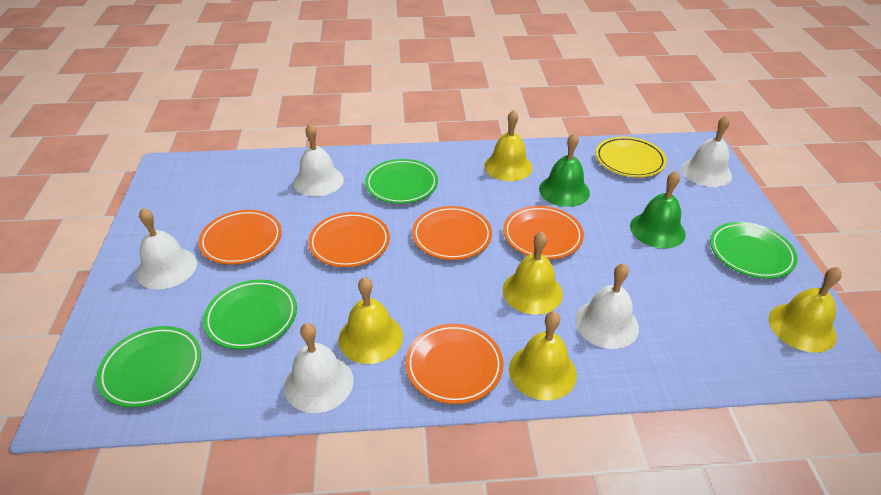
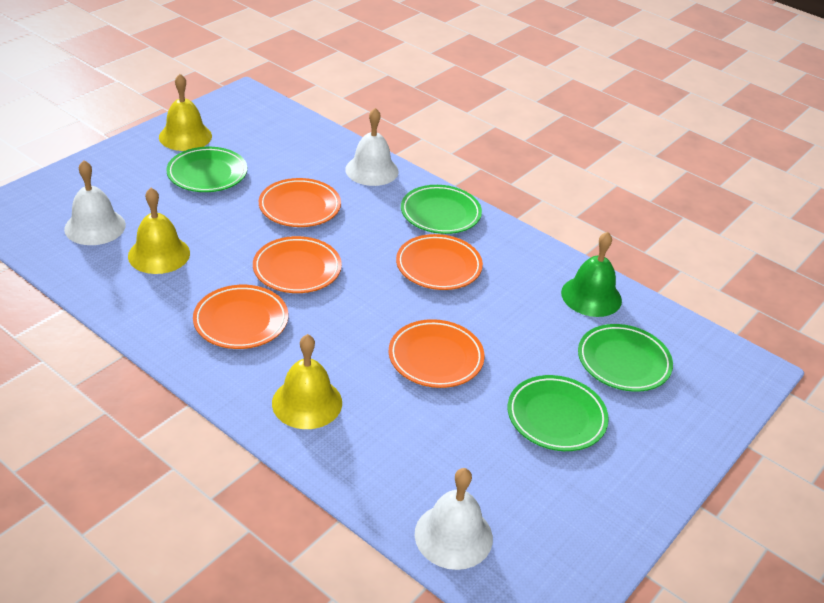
green bell: [539,133,590,207] [630,171,686,248] = 2 -> [561,232,622,317] = 1
white bell: [136,208,197,289] [284,323,354,413] [294,124,344,197] [575,263,639,349] [681,115,732,187] = 5 -> [64,160,126,245] [345,108,399,186] [415,468,493,570] = 3
yellow bell: [338,277,403,364] [484,110,533,181] [503,231,563,315] [509,311,577,400] [769,267,842,353] = 5 -> [128,188,190,274] [159,74,212,151] [272,334,342,429] = 3
yellow plate: [596,137,667,177] = 1 -> none = 0

